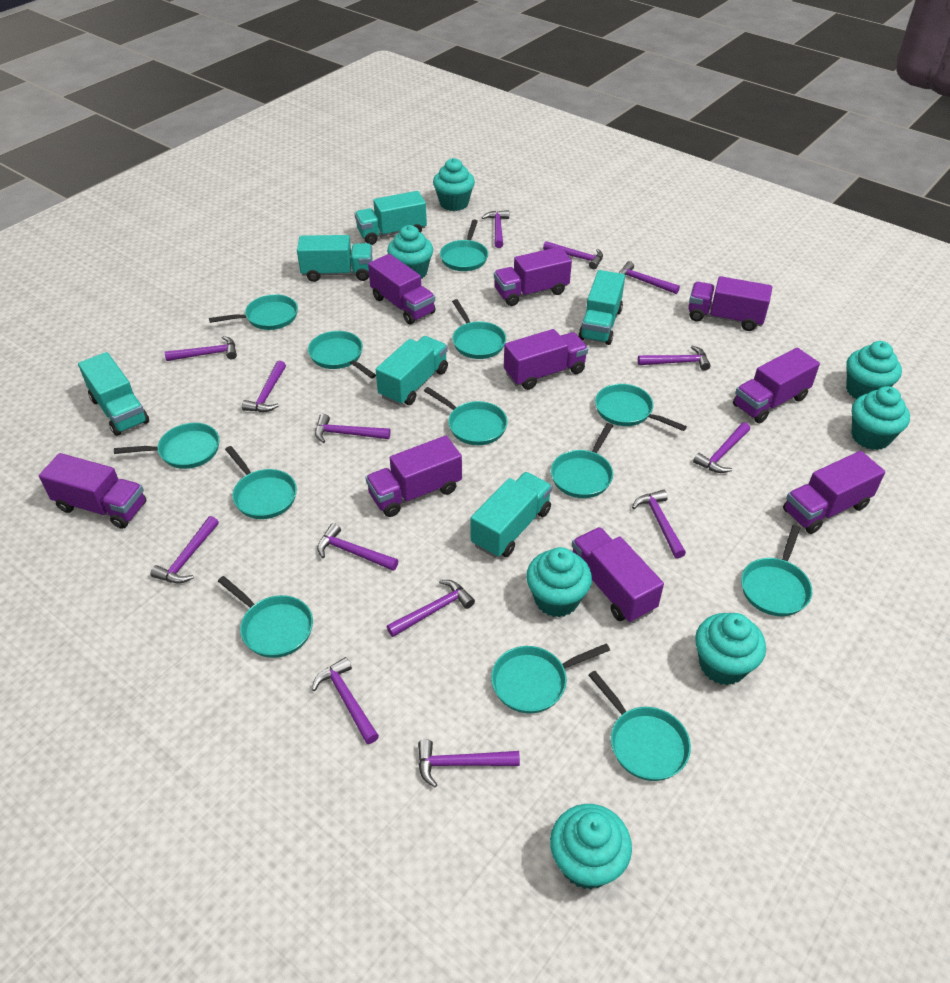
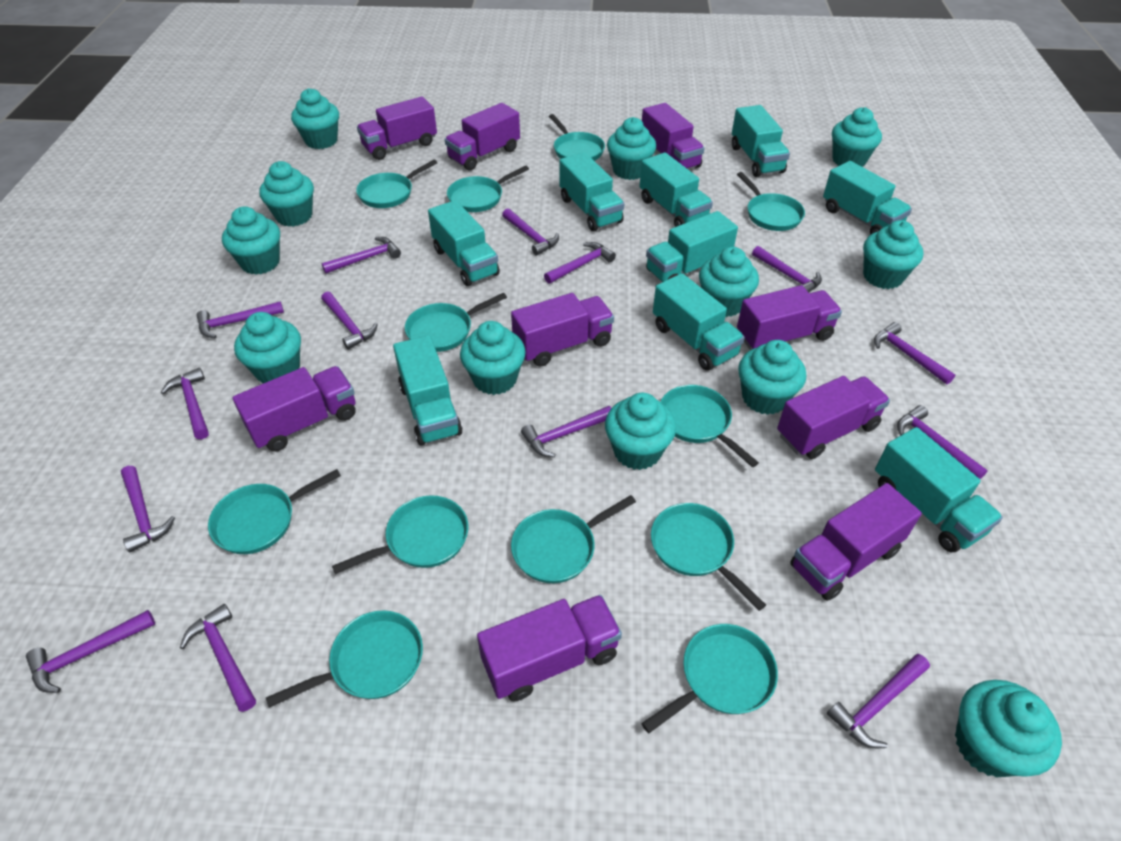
turquoise cupcake: [387,225,433,279] [433,158,475,211] [526,547,592,617] [550,804,632,889] [695,613,766,685] [846,341,902,399] [851,386,910,450] = 7 -> [222,206,280,275] [234,312,301,383] [259,161,314,227] [291,88,339,149] [460,321,526,395] [605,393,676,470] [607,117,656,180] [699,247,759,317] [738,340,806,415] [832,107,882,167] [863,220,924,289] [955,680,1062,778] = 12
turquoise pan: [114,423,220,469] [209,294,298,330] [218,576,313,658] [225,446,297,519] [308,331,376,379] [424,387,508,445] [440,219,488,271] [452,299,506,359] [491,643,610,714] [551,423,613,498] [588,671,691,781] [595,384,687,431] [741,525,812,616] = 13 -> [208,469,341,554] [266,610,423,708] [332,495,468,574] [356,160,437,208] [405,293,507,352] [447,166,529,212] [511,495,636,583] [549,114,605,161] [642,624,778,733] [651,503,766,611] [660,385,759,467] [737,172,805,231] = 12
turquoise truck: [78,352,149,436] [297,235,373,282] [355,191,427,245] [376,336,448,405] [471,472,552,558] [578,270,625,345] = 6 -> [393,335,462,446] [428,200,500,286] [559,152,624,231] [640,152,713,227] [646,211,738,282] [653,273,745,371] [732,105,790,177] [823,161,912,235] [875,427,1003,552] = 9

